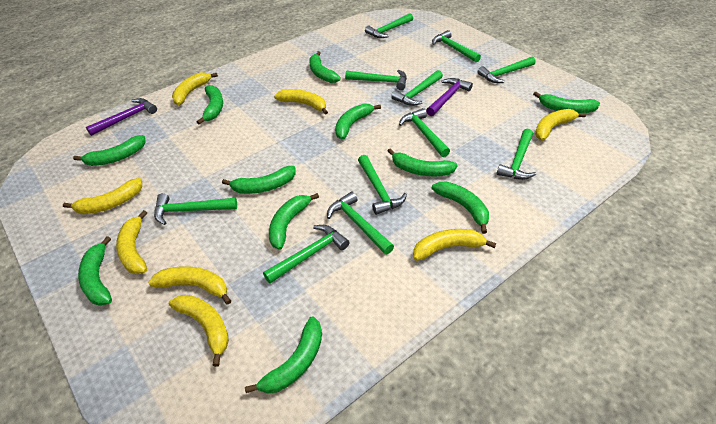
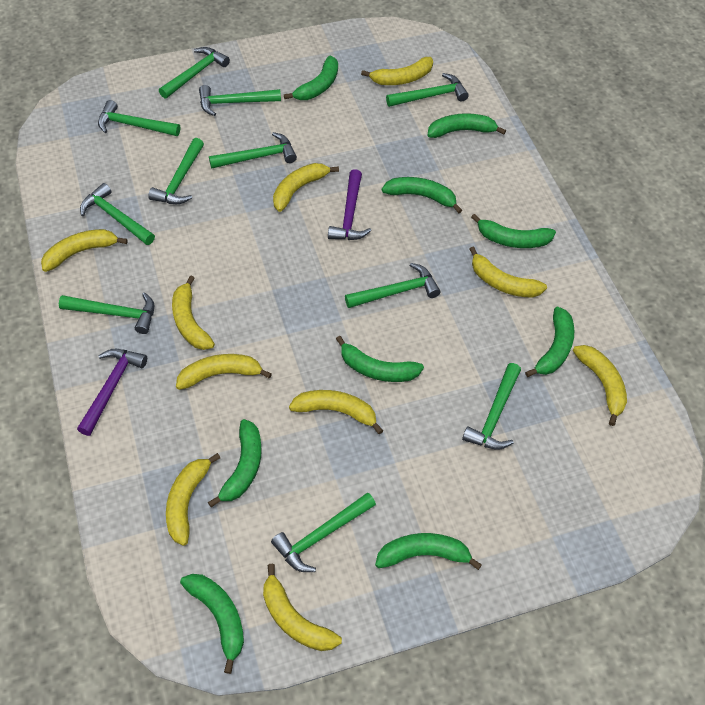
green banana: [73,135,146,166] [78,236,112,306] [197,85,223,125] [222,166,296,194] [245,316,322,394] [269,193,319,250] [309,51,341,83] [335,104,381,140] [388,148,458,176] [432,181,489,234] [533,92,600,113] = 11 -> [180,574,244,674] [208,419,262,507] [284,56,338,100] [336,336,424,382] [375,533,482,570] [382,177,462,213] [427,113,506,138] [471,214,556,248] [525,307,574,377] = 9
yellow banana: [63,178,142,214] [116,210,147,274] [148,266,231,305] [168,295,229,367] [172,72,218,105] [274,89,328,115] [413,229,496,261] [535,109,586,141] = 8 -> [41,229,128,272] [166,453,220,546] [172,275,215,350] [176,354,272,390] [263,564,342,651] [273,163,339,212] [289,390,383,434] [361,57,433,85] [469,246,547,298] [573,345,627,426] = 10

